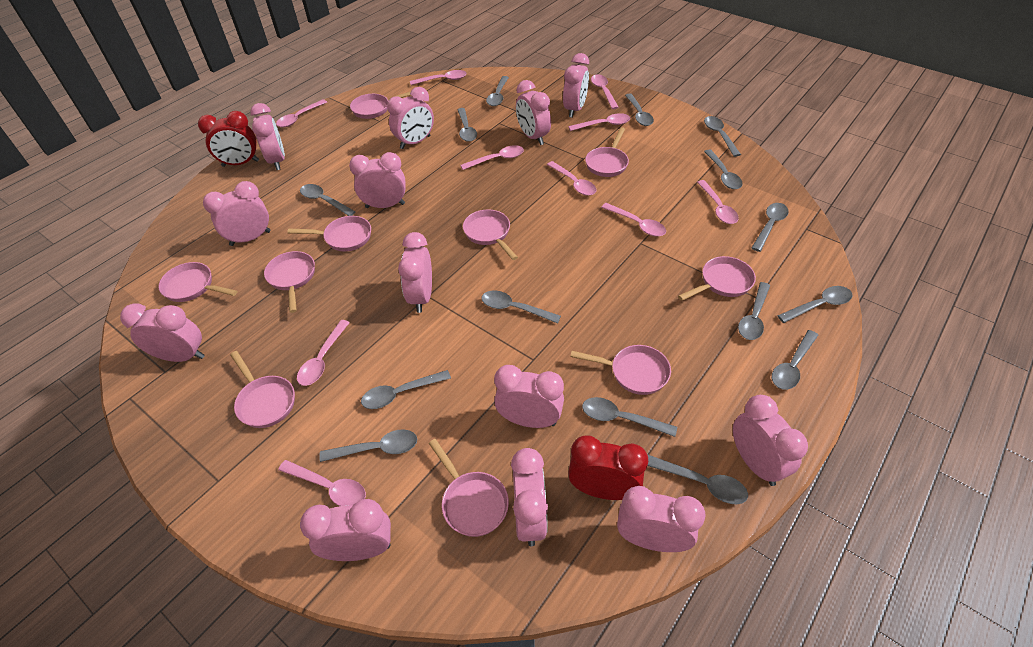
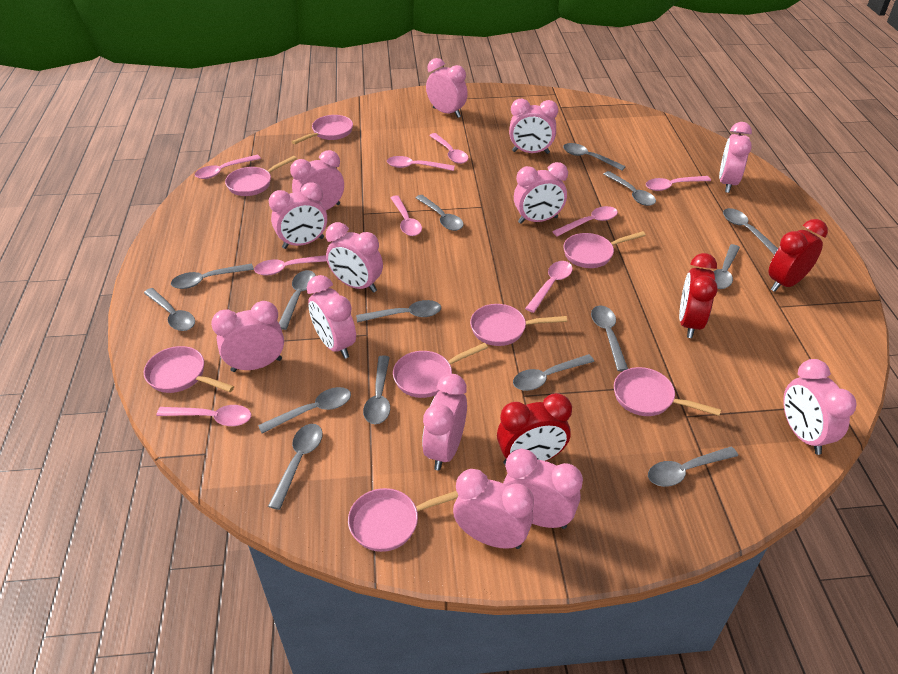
pink pan: [158,262,237,302] [230,351,295,428] [264,251,315,313] [287,216,371,251] [350,92,411,119] [429,439,509,537] [463,209,518,260] [570,345,671,395] [585,127,629,177] [678,256,756,301] = 10 -> [144,346,234,393] [225,156,297,196] [292,115,353,144] [348,488,458,552] [393,343,488,398] [470,304,567,346] [563,231,646,268] [614,367,721,416] = 8
pink spoon: [276,99,327,127] [278,460,366,506] [297,320,350,386] [410,70,467,85] [460,145,524,170] [547,161,597,196] [568,113,630,131] [591,74,619,109] [601,203,666,237] [697,180,739,224] = 10 -> [156,405,251,426] [195,155,261,179] [254,255,327,275] [387,156,455,171] [391,195,422,236] [429,133,468,164] [525,261,573,313] [552,206,618,237] [645,176,711,191] = 9
red clock: [198,111,259,167] [568,435,648,500] = 2 -> [497,393,572,465] [679,253,718,338] [768,219,828,292] = 3

